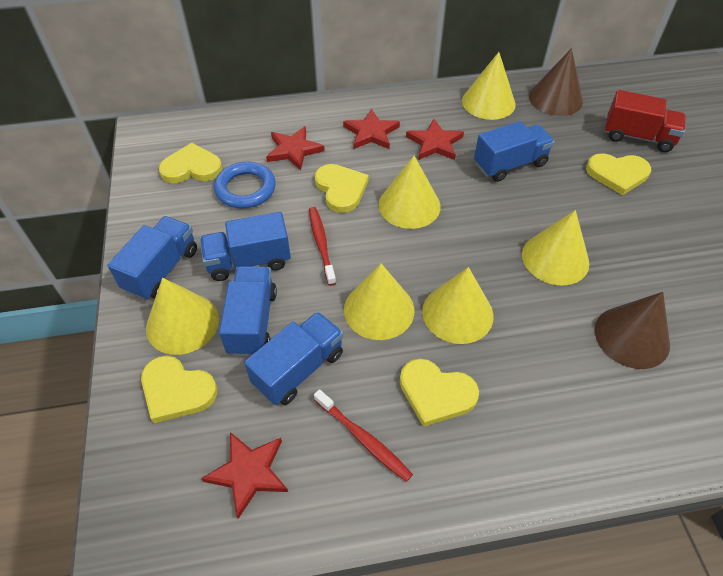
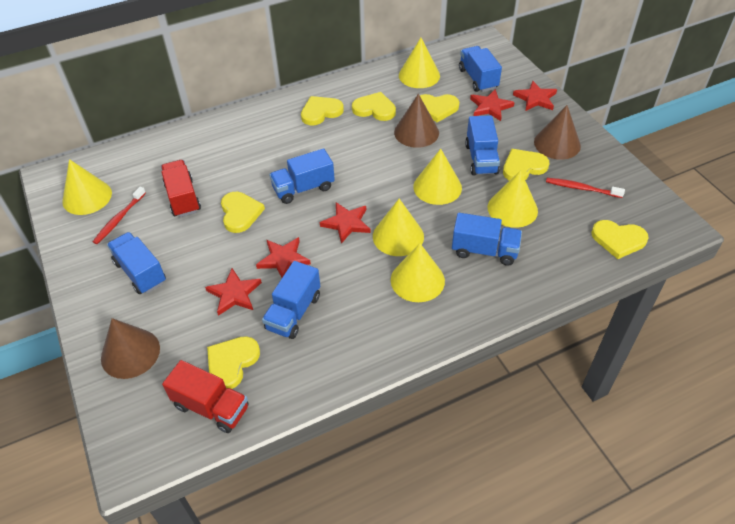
blue ring: [214,162,276,208] = 1 -> none = 0
blue truck: [107,216,197,300] [200,212,291,281] [219,266,277,356] [244,312,343,405] [474,121,555,182] = 5 -> [107,232,166,294] [262,261,320,339] [269,148,335,204] [452,213,522,266] [459,46,502,92] [465,115,500,175] = 6
brown cone: [529,48,583,116] [595,292,670,369] = 2 -> [101,318,160,379] [394,94,439,148] [534,105,581,160] = 3
red star: [201,432,288,519] [266,126,325,171] [343,109,400,149] [406,119,464,160] = 4 -> [205,268,262,316] [256,237,311,277] [320,202,371,244] [470,89,515,121] [513,81,557,111] = 5
red truck: [605,90,686,152] = 1 -> [161,160,201,217] [162,360,248,433] = 2
yellow heart: [141,356,217,423] [159,143,222,183] [315,164,369,213] [400,359,479,427] [586,153,651,195] = 5 -> [207,336,260,389] [221,192,265,233] [301,96,344,125] [352,92,396,121] [420,94,459,122] [503,149,549,181] [591,220,649,259] = 7

